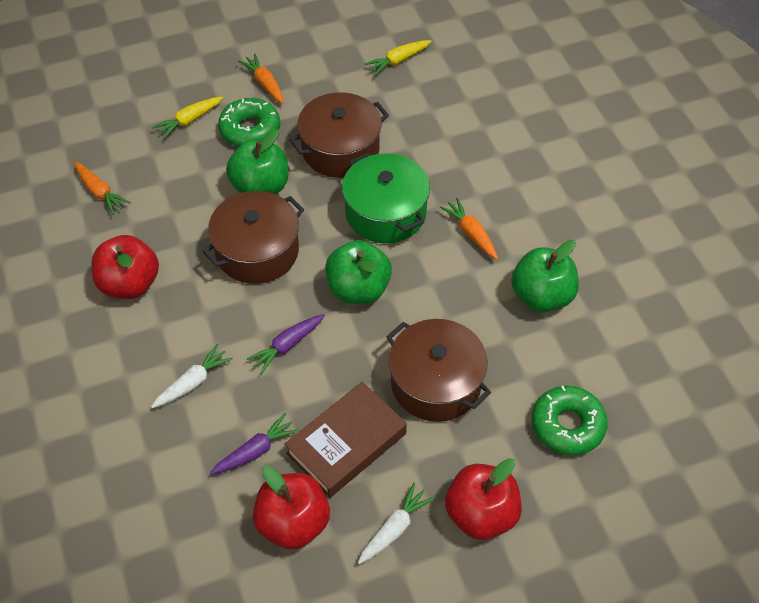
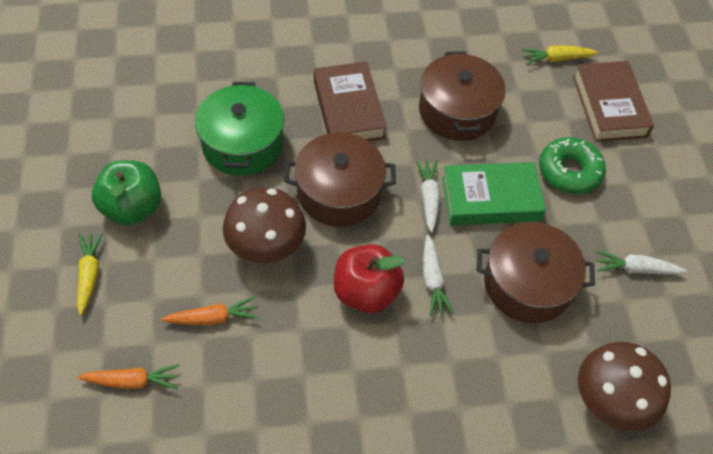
brown book: [285,382,407,498] = 1 -> [314,61,387,141] [573,61,654,142] = 2
brown mushroom: none = 0 -> [223,187,306,264] [578,342,671,431] = 2
green apple: [226,129,288,194] [325,240,392,304] [511,240,579,312] = 3 -> [92,160,161,225] = 1
green book: none = 0 -> [442,162,546,226] = 1
green donut: [218,98,280,147] [532,386,608,455] = 2 -> [539,137,606,194] = 1
orange carrot: [74,162,131,215] [238,53,284,104] [440,198,498,260] = 3 -> [78,364,180,389] [161,296,258,325] = 2
purple carrot: [210,413,299,475] [246,314,325,374] = 2 -> none = 0
red apple: [91,235,159,299] [253,466,330,550] [445,458,522,540] = 3 -> [334,244,405,313] = 1
white carrot: [151,344,233,408] [358,483,434,564] = 2 -> [416,160,440,233] [423,234,454,316] [596,251,687,275] = 3

